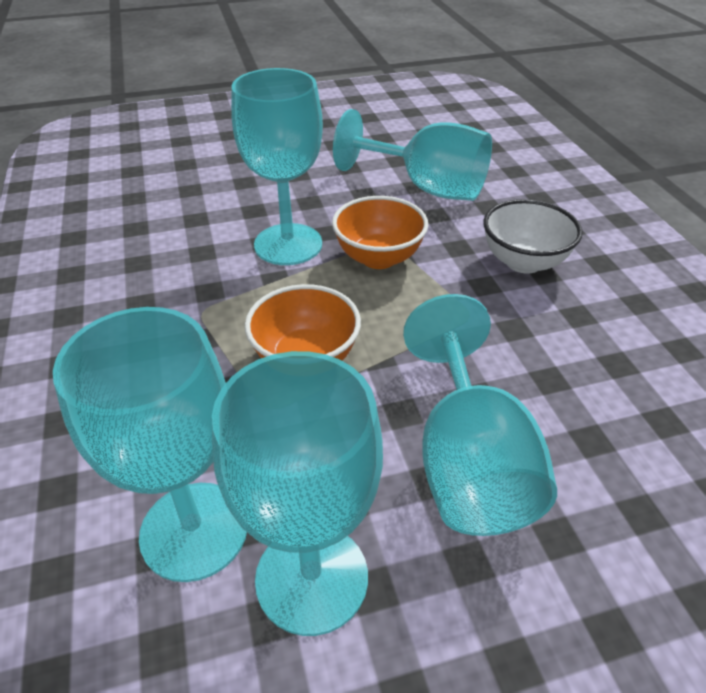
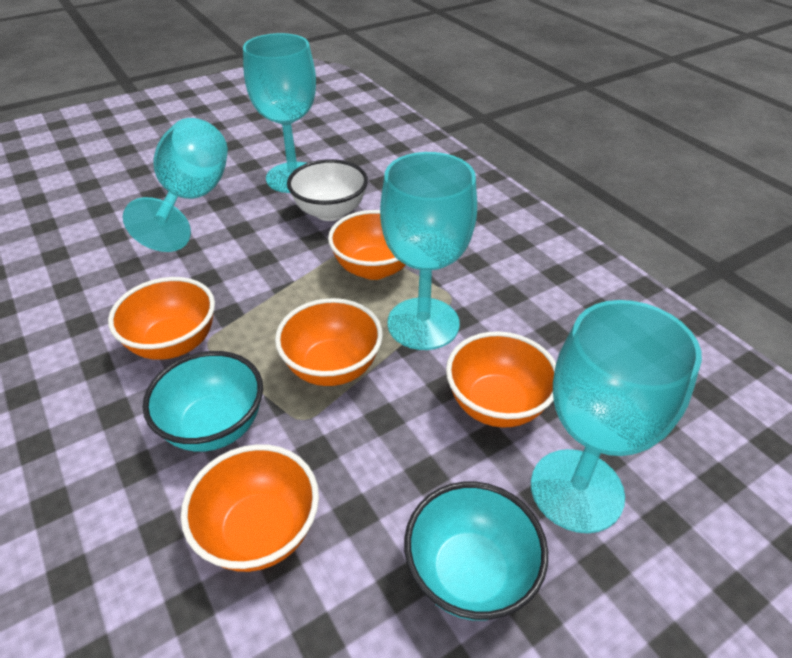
orange bowl: [245,284,361,361] [332,196,428,269] = 2 -> [108,277,215,360] [181,444,319,572] [275,298,383,386] [328,210,406,280] [446,331,556,428] = 5
turquoise bowl: none = 0 -> [143,351,263,452] [404,482,548,620] = 2
turquoise goblet: [53,307,247,582] [212,351,383,636] [231,68,323,265] [333,109,492,201] [403,294,557,536] = 5 -> [123,118,228,252] [243,33,316,193] [380,152,477,350] [531,300,702,533] = 4

